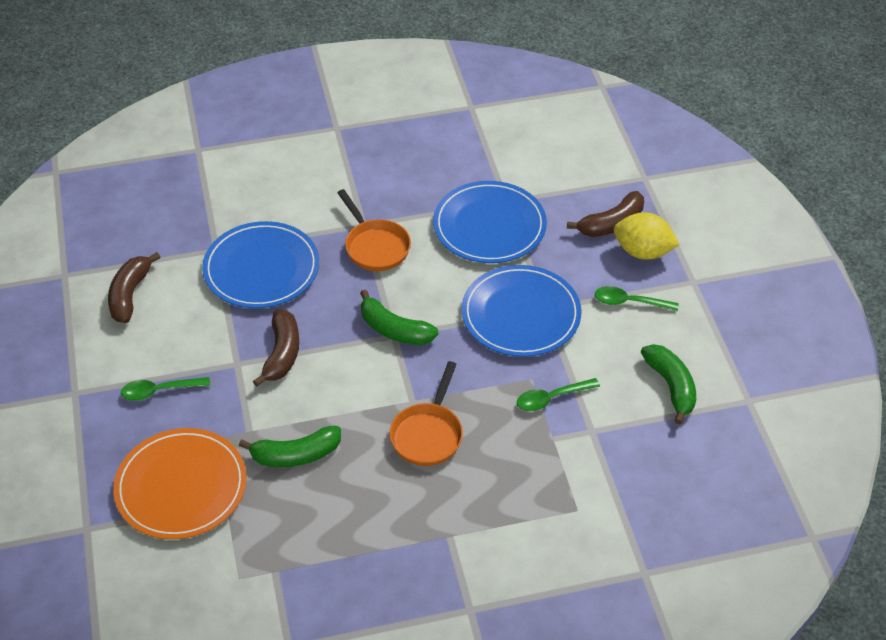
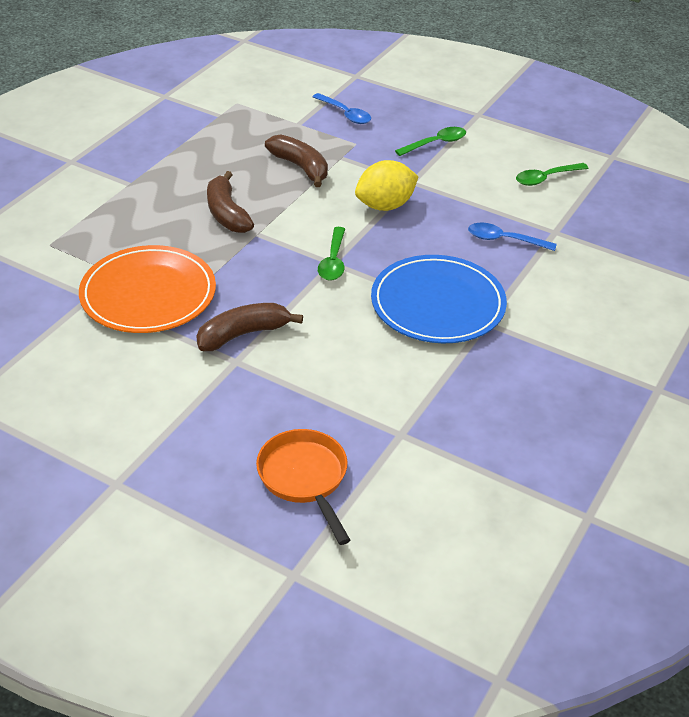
blue plate: [202,221,319,308] [433,181,547,263] [461,265,581,357] = 3 -> [371,255,507,343] = 1
blue spoon: none = 0 -> [313,93,371,124] [468,223,557,251] = 2
green banana: [239,426,341,467] [360,289,439,345] [641,344,696,425] = 3 -> none = 0
orange pan: [337,189,411,271] [390,361,463,466] = 2 -> [256,429,350,545] = 1

